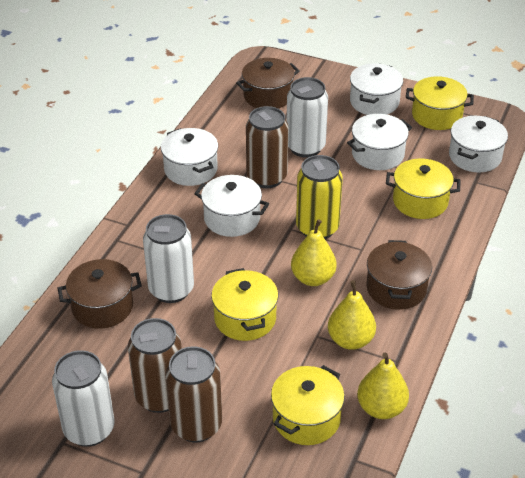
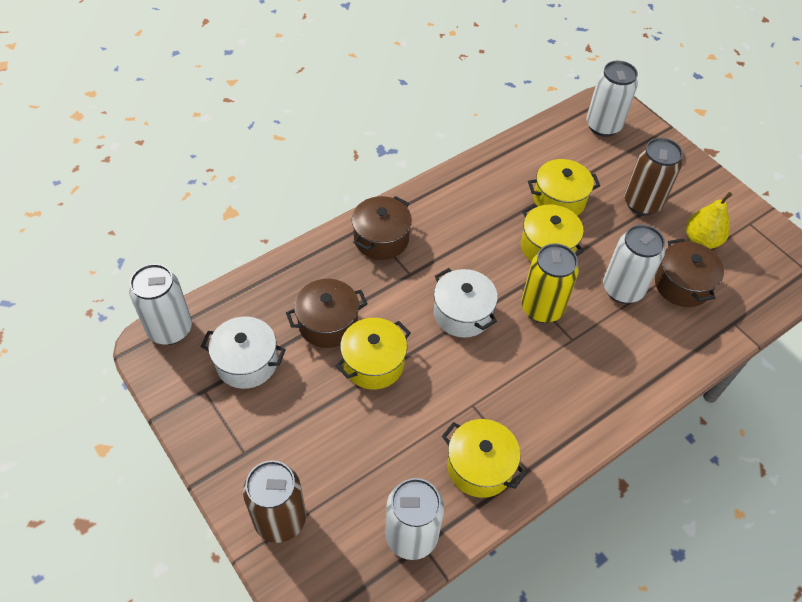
brown can: [128,318,182,413] [165,346,222,442] [246,106,288,188] = 3 -> [243,460,306,543] [624,138,683,215] = 2
white can: [52,350,115,447] [143,214,194,303] [287,77,328,157] = 3 -> [129,264,192,345] [385,478,444,560] [586,61,638,137] [603,224,665,304] = 4
white pot: [161,128,218,186] [194,175,269,237] [347,114,412,170] [350,63,403,115] [449,116,508,172] = 5 -> [201,316,286,389] [434,268,498,338] = 2
yellow pear: [291,219,337,286] [328,280,376,350] [357,353,409,419] = 3 -> [686,192,732,249] = 1

